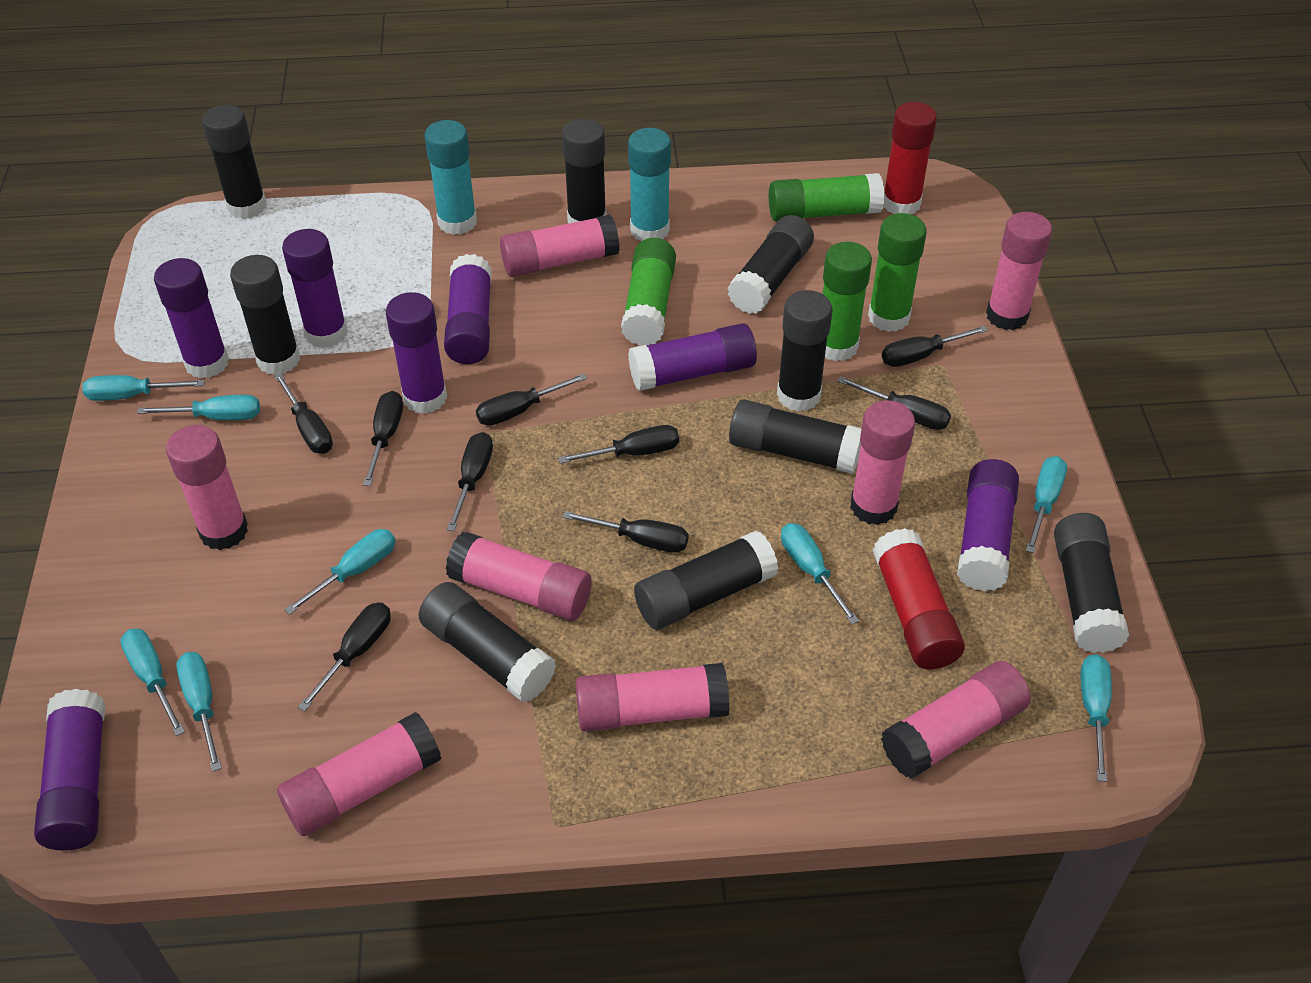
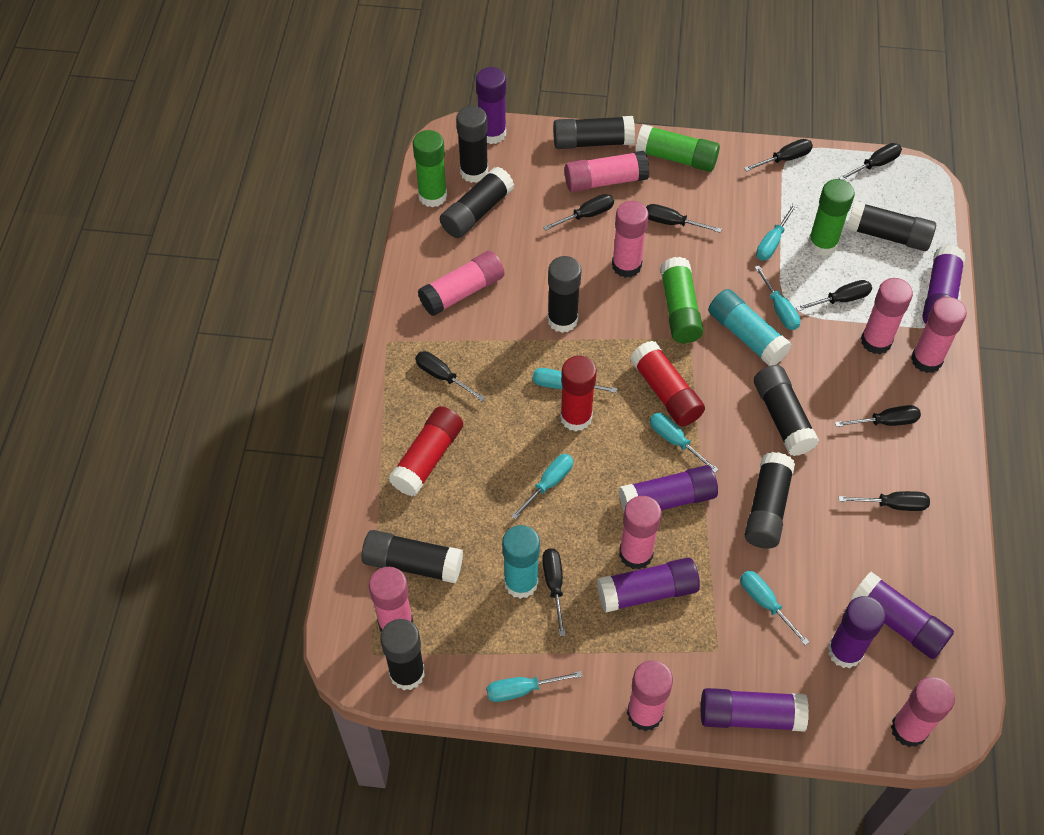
pink glue stick: [166,425,248,550] [277,712,442,836] [446,532,592,621] [500,214,620,277] [575,663,729,732] [850,400,915,525] [881,661,1031,779] [986,212,1052,330] = 8 -> [369,567,413,632] [418,251,505,316] [565,151,649,192] [612,201,648,278] [619,496,662,570] [627,660,673,731] [861,278,913,354] [891,677,955,747] [911,297,967,373] = 9
red glue stick: [872,528,965,669] [884,102,937,214] = 2 -> [388,406,463,496] [560,356,597,431] [630,341,705,427] = 3
turquoise screwdriver: [82,375,205,401] [120,628,185,736] [137,395,260,420] [176,652,222,772] [284,529,396,615] [781,523,859,624] [1026,456,1067,553] [1081,654,1112,782] = 8 -> [487,671,582,702] [511,454,573,520] [533,368,617,393] [650,413,719,473] [740,570,809,646] [755,266,801,330] [756,203,797,261] = 7

